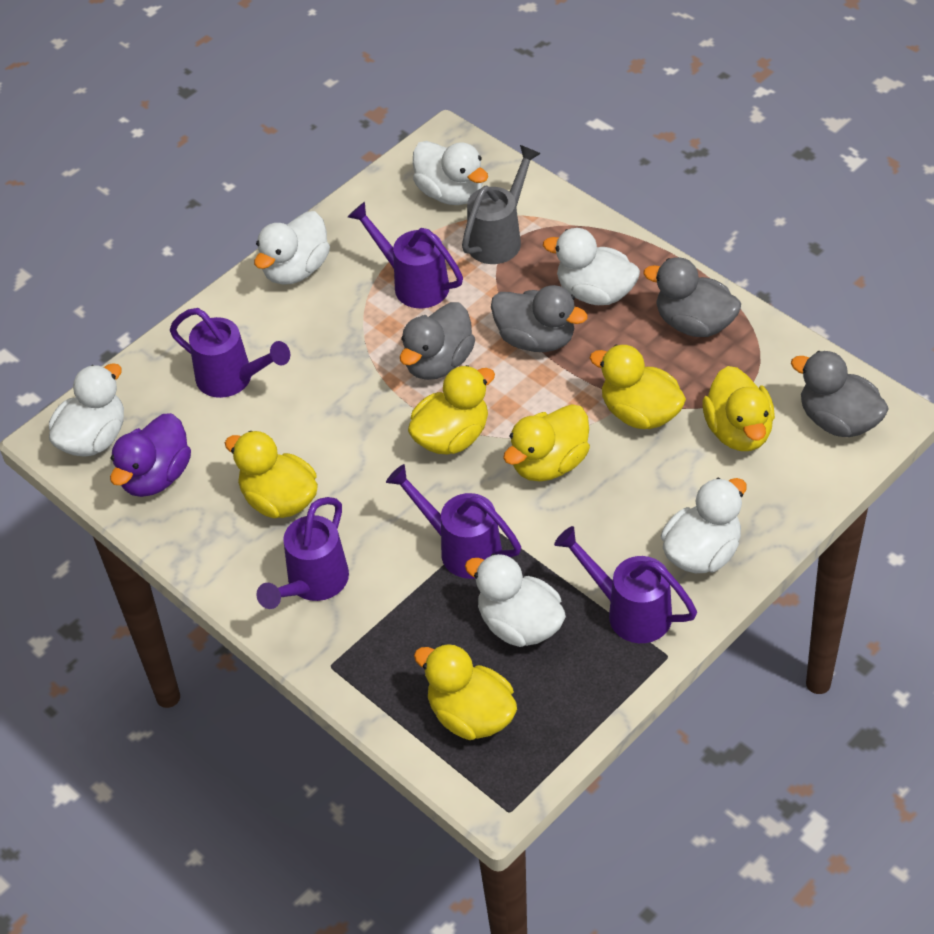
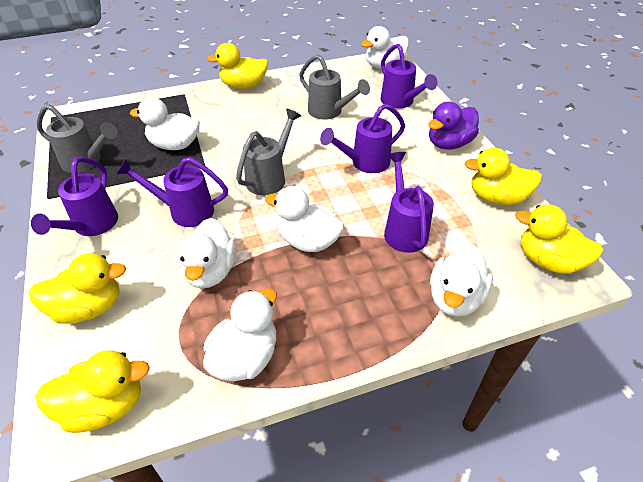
grey duck: [400,302,475,380] [491,285,588,352] [643,257,741,337] [791,351,889,437] = 4 -> none = 0
grey watering can: [462,145,541,264] = 1 -> [37,104,117,173] [236,109,301,195] [299,54,370,120] = 3
yellow duck: [225,431,318,518] [408,365,495,454] [414,643,517,740] [503,404,590,481] [590,345,686,429] [702,366,775,451] = 6 -> [29,253,126,324] [35,350,150,433] [207,43,268,89] [465,148,542,205] [515,205,603,274] = 5

